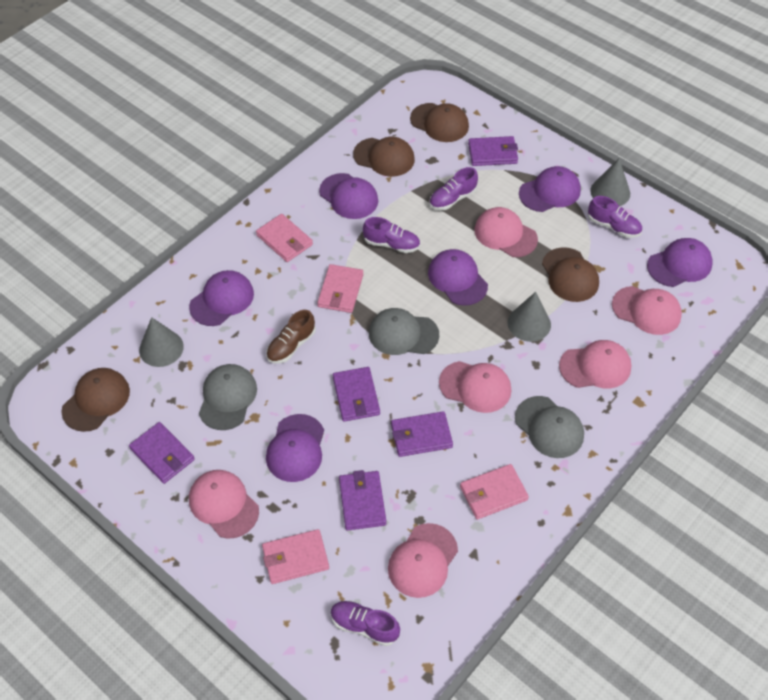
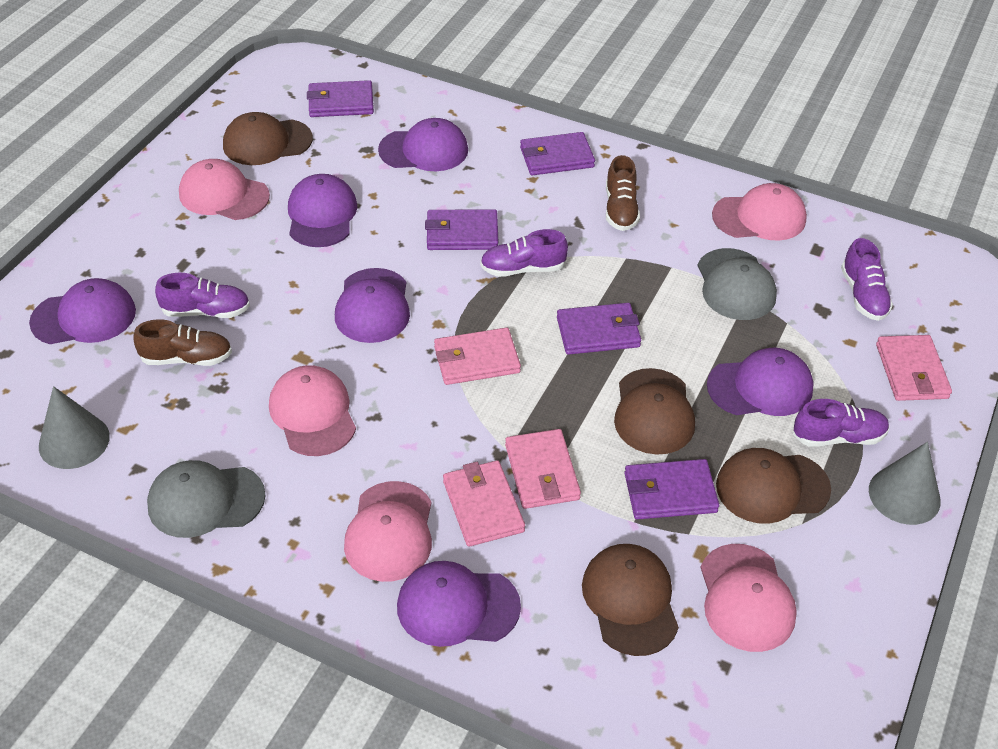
brown shoe: [266,310,316,363] = 1 -> [133,319,232,366] [606,155,640,231] = 2
grey cap: [199,364,257,430] [369,308,439,355] [515,396,584,458] = 3 -> [147,460,266,538] [697,248,777,320] = 2
grey cone: [139,317,184,367] [508,292,551,342] [590,158,630,206] = 3 -> [39,386,110,469] [869,442,941,525] = 2
pink cap: [189,470,259,539] [388,523,458,598] [439,361,511,413] [474,207,538,257] [559,340,631,388] [612,286,682,335] = 6 -> [179,159,270,220] [269,365,356,456] [344,481,432,582] [700,544,797,652] [712,183,807,241] = 5

